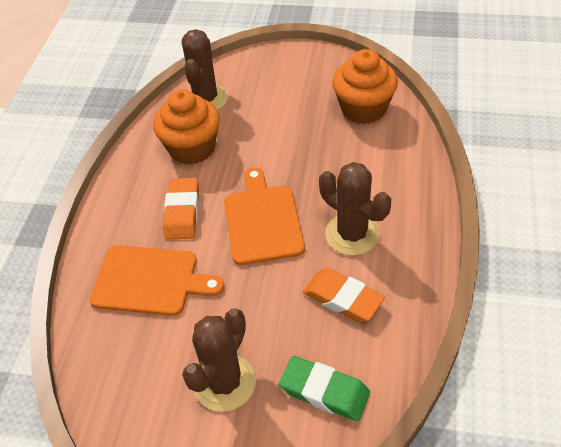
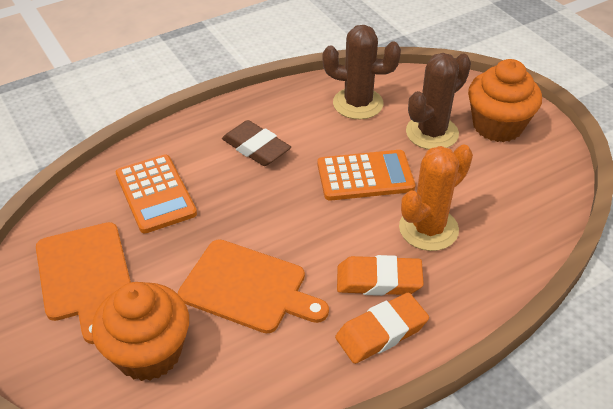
brown cactus: [182,29,228,111] [182,308,256,412] [319,162,391,255] = 3 -> [323,25,401,119] [406,53,471,149] = 2
brown eraser: none = 0 -> [222,120,291,166] = 1
green eraser: [279,356,370,421] = 1 -> none = 0
orange cactus: none = 0 -> [399,144,473,251] = 1
orange calculator: none = 0 -> [116,155,197,233] [317,150,415,201] = 2

